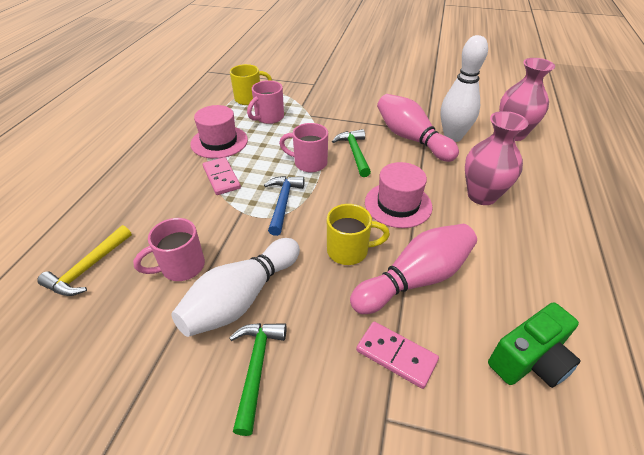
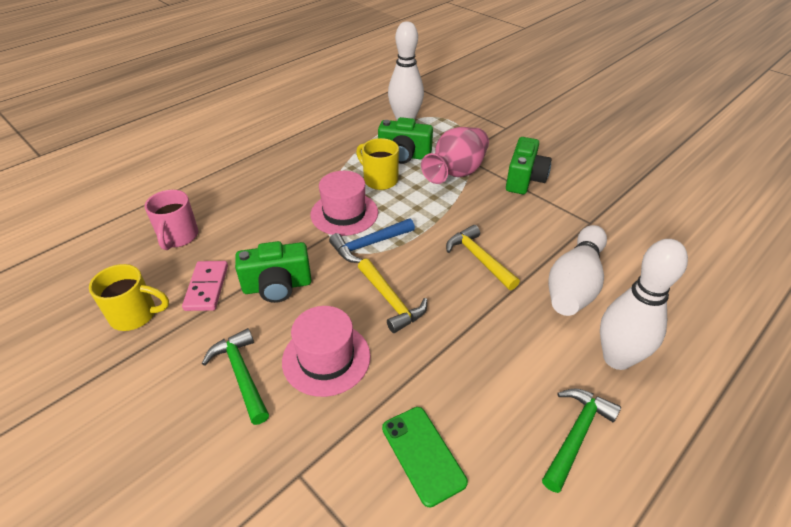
green camera: [488,302,581,388] = 1 -> [235,241,311,303] [378,117,433,164] [506,137,552,194] = 3
green phone: none = 0 -> [382,407,468,508] = 1
pink bowling pin: [350,224,477,314] [377,94,459,162] = 2 -> none = 0
pink domino: [203,157,241,195] [356,322,439,389] = 2 -> [182,261,228,311] = 1
pink mug: [133,218,205,281] [247,80,284,124] [279,123,328,172] = 3 -> [145,190,198,250] = 1
pink vase: [465,111,529,205] [499,58,555,141] = 2 -> [421,127,489,184] = 1
white bowling pin: [171,238,300,337] [440,35,488,142] = 2 -> [388,21,424,120] [548,225,607,316] [600,239,688,370] = 3
yellow hammer: [37,225,132,296] = 1 -> [358,258,427,333] [446,225,520,290] = 2

